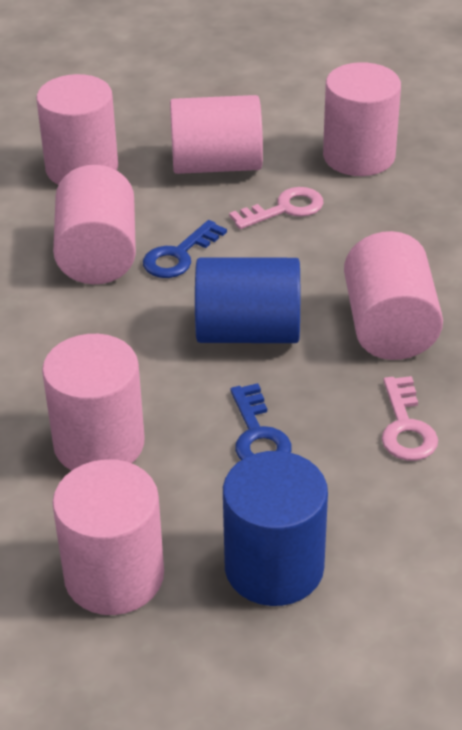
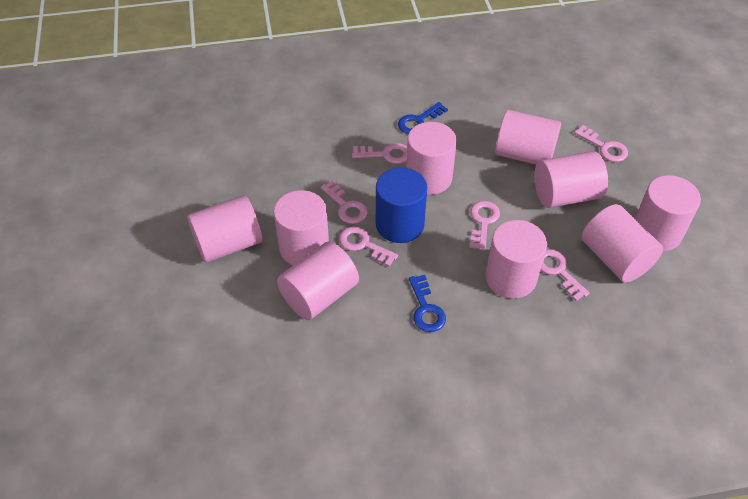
blue cylinder: [195,258,300,343] [223,451,328,606] = 2 -> [376,167,427,243] = 1
pink cylinder: [36,74,118,185] [42,334,145,471] [52,459,164,615] [53,165,136,284] [170,95,263,174] [323,62,401,176] [344,231,443,360] = 7 -> [187,195,263,263] [274,190,329,265] [277,241,359,320] [406,122,457,195] [486,220,547,299] [495,110,561,165] [534,151,608,208] [582,204,663,283] [635,175,701,251] = 9
pink key: [229,187,324,229] [382,376,438,461] = 2 -> [321,180,368,224] [339,226,398,267] [352,143,407,164] [469,201,500,251] [541,249,589,301] [574,125,628,162] = 6

